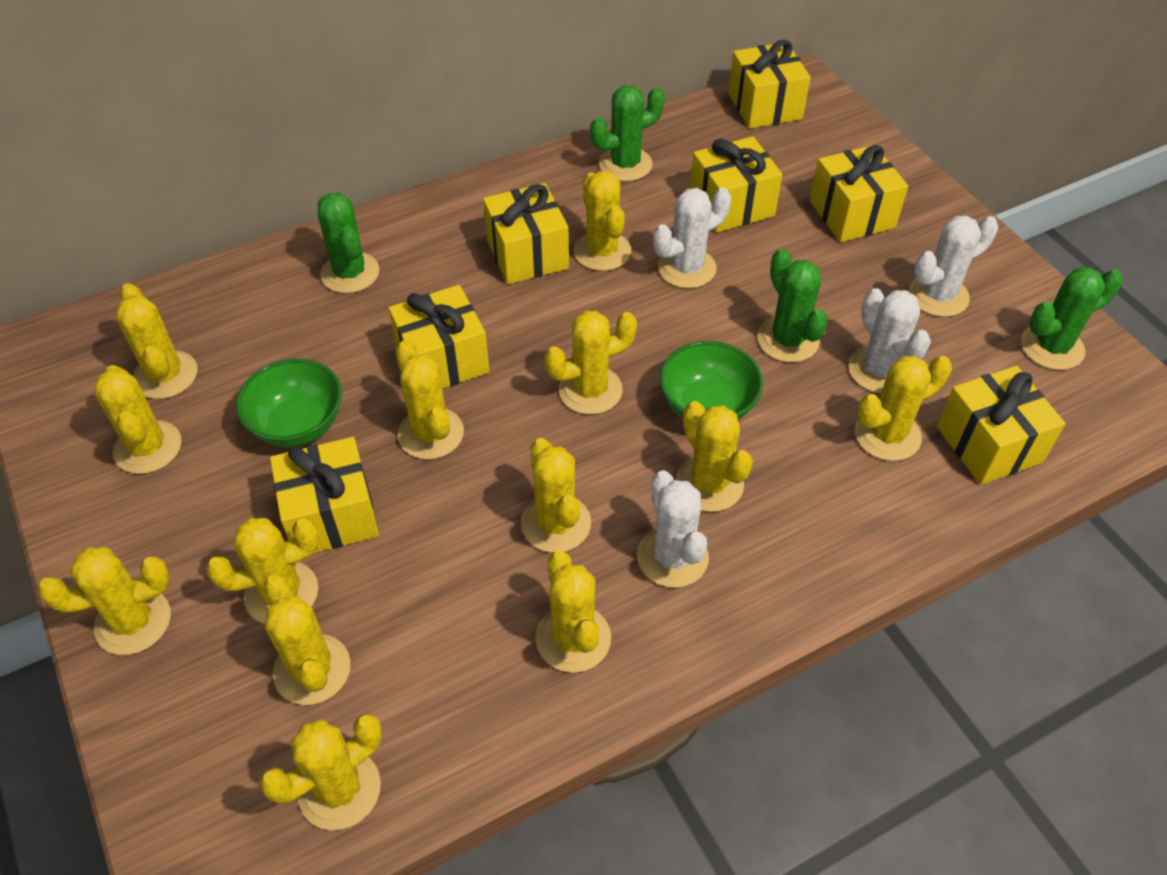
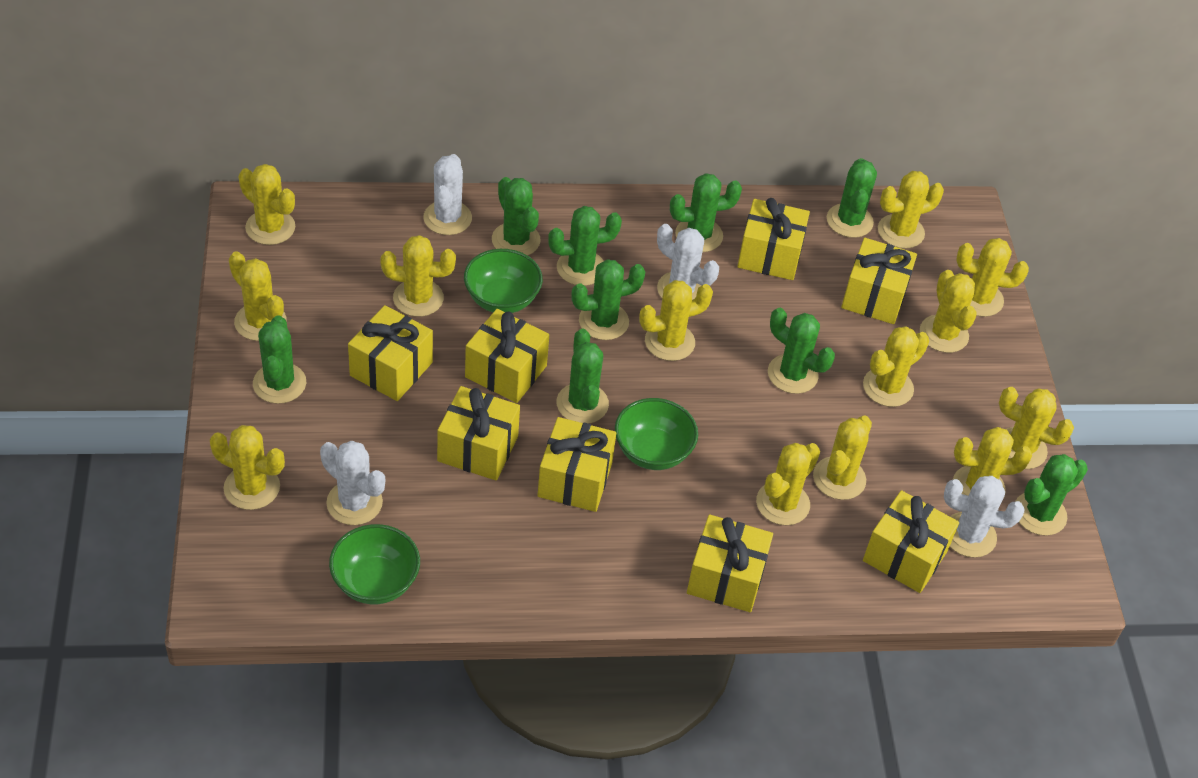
green bowl: [236,359,342,447] [660,341,763,420] = 2 -> [329,524,420,604] [464,249,543,313] [615,398,698,470] = 3
green cactus: [318,193,379,293] [590,85,665,182] [757,248,828,363] [1021,267,1123,370] = 4 -> [253,315,306,404] [492,177,541,255] [548,206,622,286] [556,329,609,424] [571,259,645,340] [670,173,742,252] [768,308,835,394] [827,158,877,238] [1016,454,1088,536] = 9
yellow gift: [270,437,379,553] [389,285,490,388] [483,183,569,284] [690,136,783,233] [728,40,811,129] [810,145,908,242] [937,366,1066,485] = 7 -> [348,305,433,401] [437,386,520,481] [465,309,549,403] [537,417,616,512] [687,514,773,612] [737,198,810,280] [841,238,917,324] [863,490,959,593] = 8

